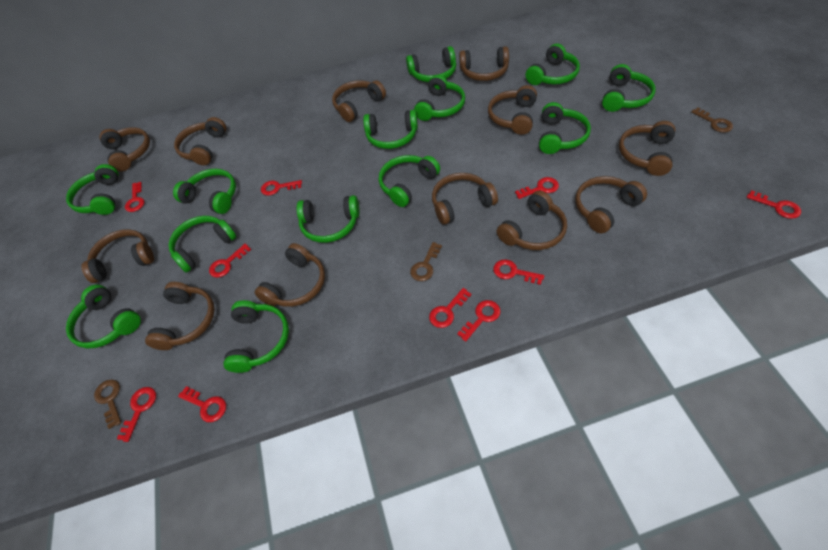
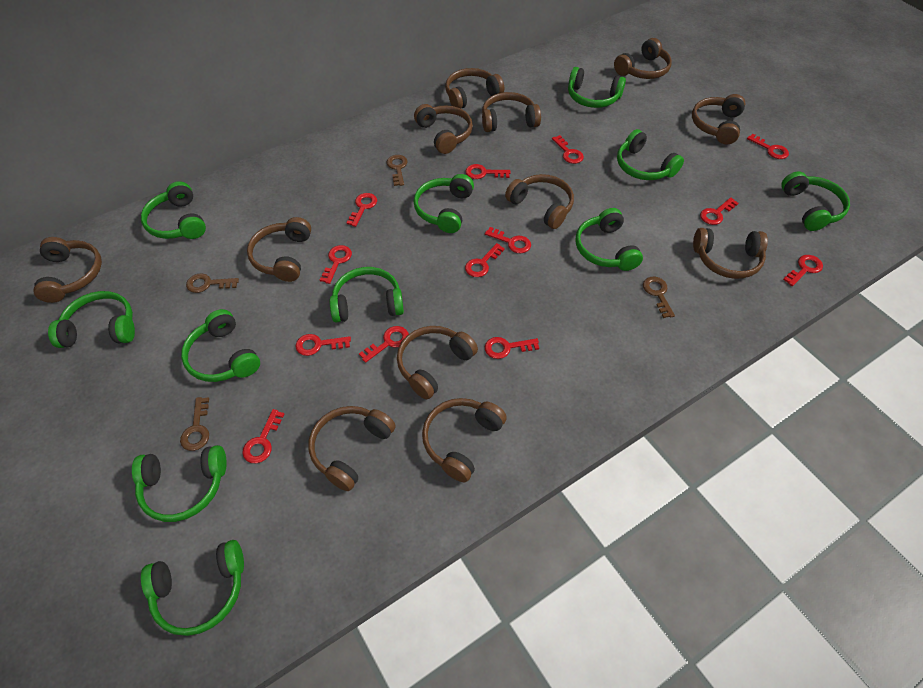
brown key: [94,379,121,429] [410,242,442,281] [691,107,733,132] = 3 -> [180,397,209,451] [186,273,239,293] [387,155,408,186] [643,276,675,318] = 4
green headphones: [66,164,119,215] [66,285,141,349] [169,216,236,272] [173,169,236,214] [223,300,289,373] [296,195,360,243] [363,110,418,149] [379,155,440,207] [406,46,456,82] [414,75,465,121] [525,43,580,85] [539,102,591,154] [602,64,656,112] = 13 -> [48,291,135,348] [132,445,227,522] [141,181,206,239] [141,540,244,636] [181,309,260,382] [330,267,404,322] [414,174,474,233] [568,67,626,108] [575,208,643,271] [617,129,684,180] [781,171,850,231] = 11
red key: [117,387,156,442] [125,182,144,212] [178,386,226,422] [209,244,251,278] [261,180,302,196] [429,288,471,328] [457,300,500,341] [493,259,544,285] [515,177,559,199] [746,190,801,219] = 10 -> [242,409,284,463] [295,334,351,356] [320,245,352,284] [347,193,377,227] [359,326,409,363] [465,164,511,179] [465,243,505,277] [485,227,531,253] [485,337,539,359] [552,135,584,164] [700,198,738,225] [747,134,789,159] [783,255,823,286] = 13

